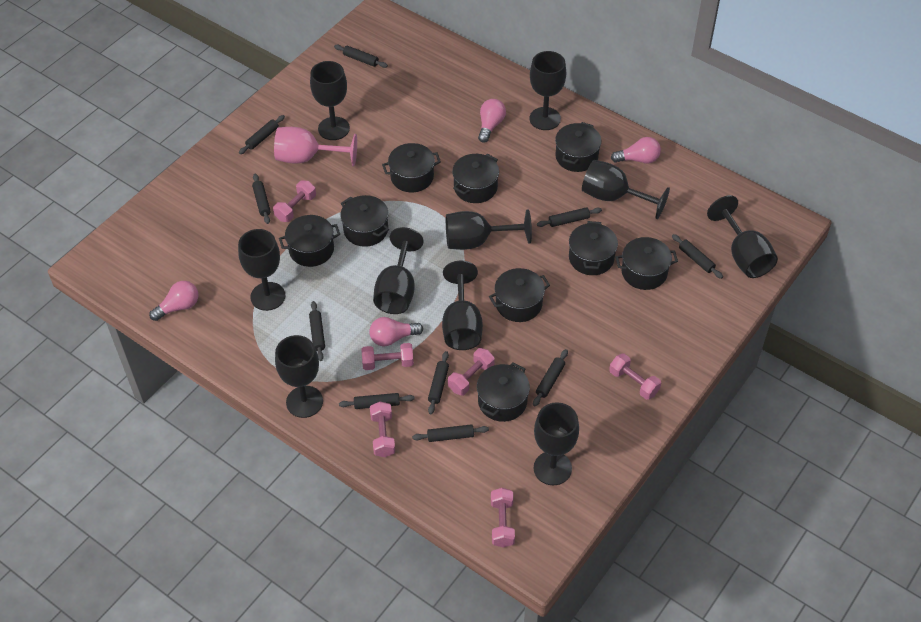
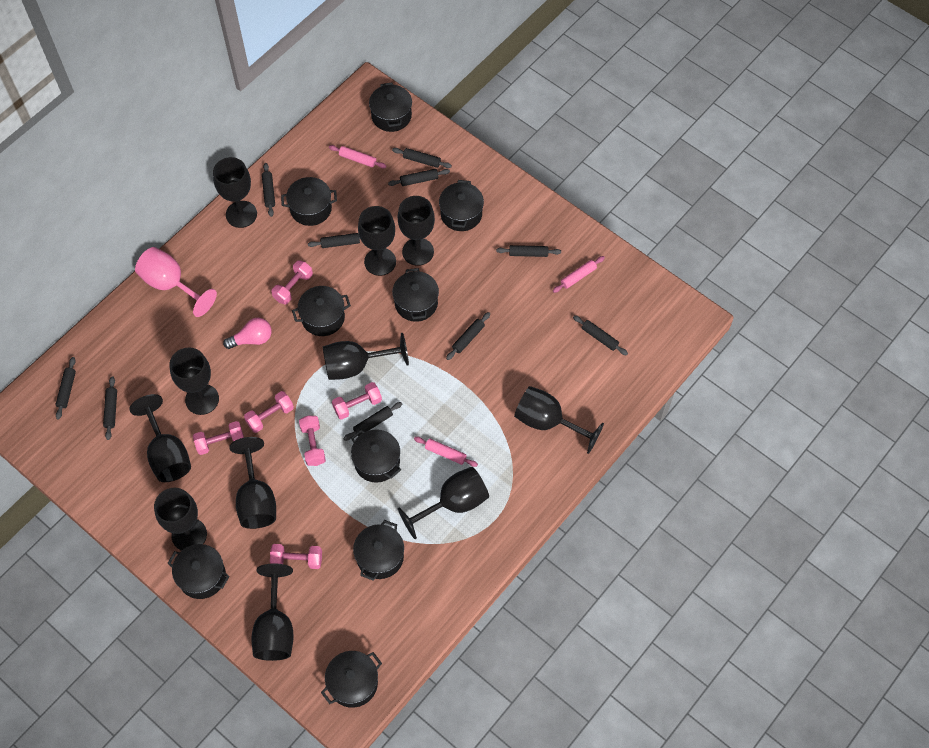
black goblet: [238,229,285,311] [275,335,323,418] [310,61,350,140] [373,227,423,314] [442,261,483,350] [446,209,532,250] [529,51,566,130] [534,402,579,485] [582,160,670,219] [707,195,778,278] = 10 -> [129,394,191,482] [154,488,207,551] [169,347,219,415] [213,157,257,228] [229,437,276,529] [252,564,294,661] [323,333,409,380] [358,206,396,276] [398,196,435,266] [398,467,489,539] [514,386,604,454] = 11
pink light bulb: [149,281,199,321] [369,317,423,346] [478,99,506,143] [611,137,661,164] = 4 -> [223,318,272,349] = 1
pink rolling pin: none = 0 -> [329,145,386,168] [414,437,478,467] [553,256,605,293] = 3

